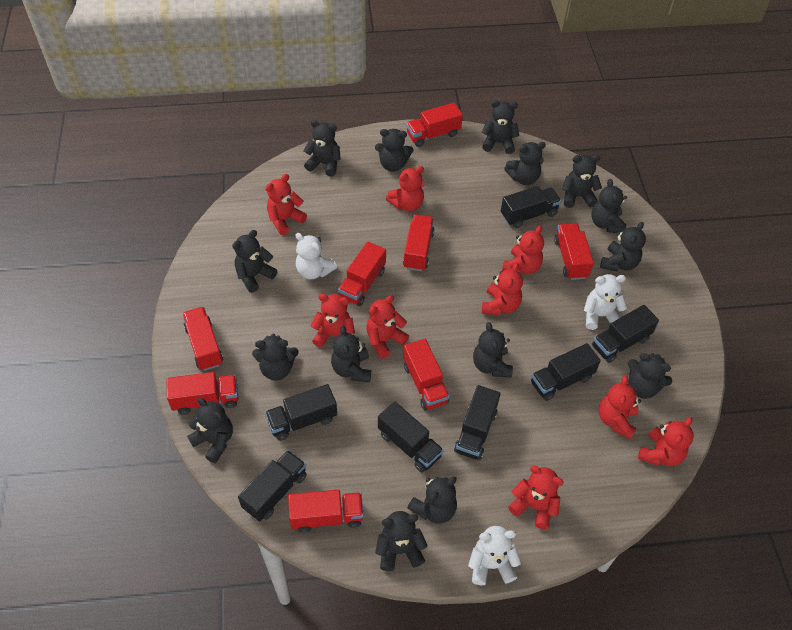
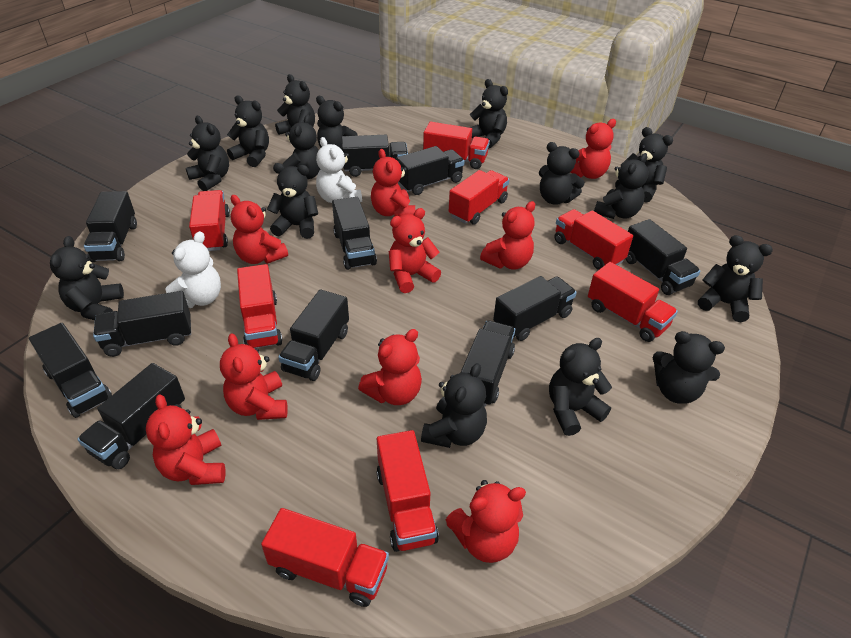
black truck: [238,450,307,522] [265,384,337,441] [378,401,444,473] [454,385,501,460] [501,186,561,228] [531,343,601,401] [592,305,659,363] = 7 -> [29,323,112,418] [78,363,185,469] [84,191,137,262] [93,291,191,357] [278,289,349,381] [332,197,377,270] [341,135,408,177] [396,146,464,195] [460,321,515,406] [493,276,577,341] [625,219,700,295] = 11
white teddy bear: [295,233,337,279] [468,526,522,585] [584,274,627,330] = 3 -> [165,231,221,308] [316,137,362,203] = 2

